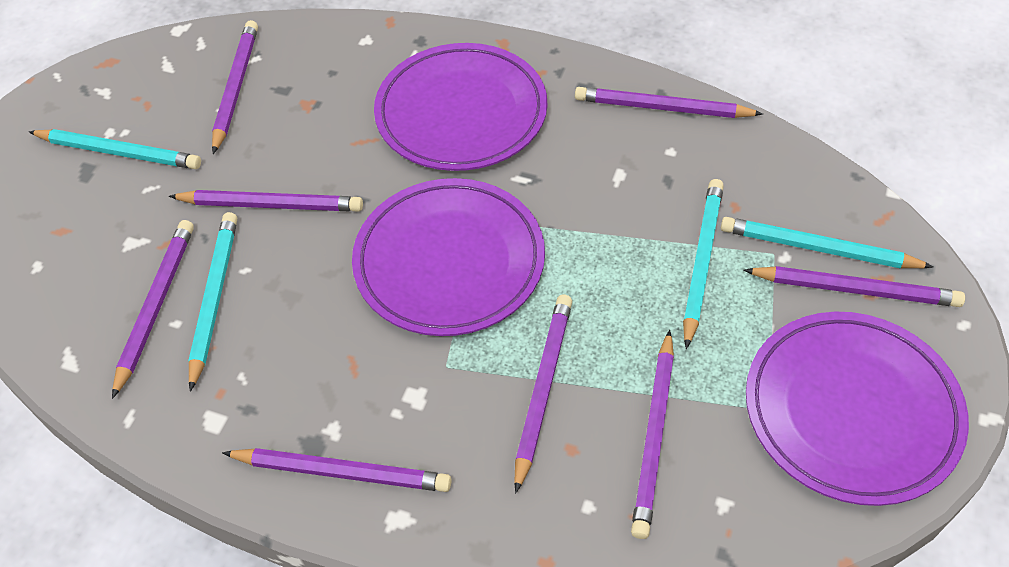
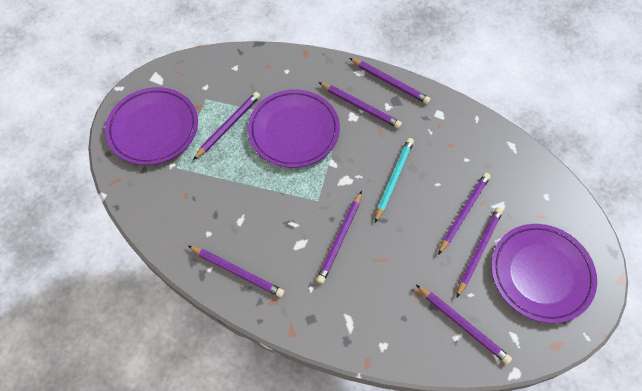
turquoise pencil: [28,129,201,169] [188,212,237,392] [683,179,724,349] [721,217,933,268] = 4 -> [375,138,414,223] = 1

